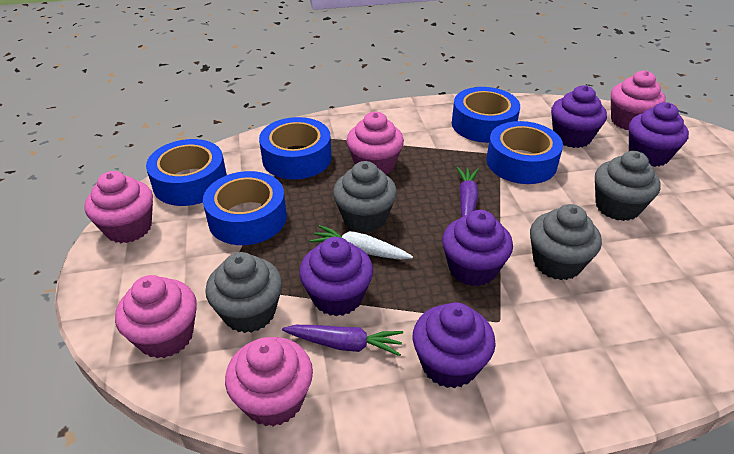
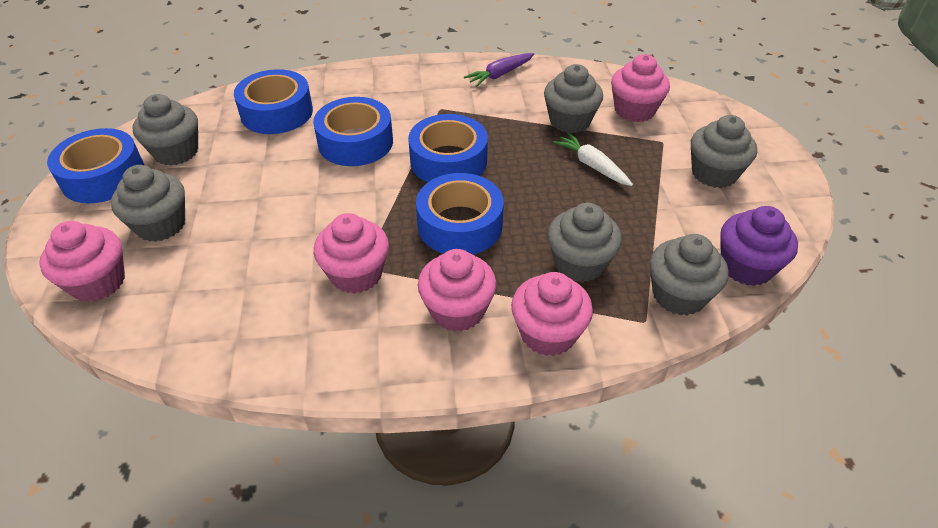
grey cupcake: [205,252,282,333] [333,161,397,232] [530,204,602,280] [595,151,661,221] = 4 -> [111,165,185,242] [132,94,198,166] [544,64,603,133] [547,203,622,282] [649,234,729,315] [691,115,757,188] = 6
purple carrot: [282,325,403,356] [456,167,479,217] = 2 -> [464,53,534,87] = 1
purple cupcake: [299,237,373,316] [412,302,496,388] [442,210,513,286] [551,86,607,148] [629,102,689,167] = 5 -> [720,206,798,286] = 1

